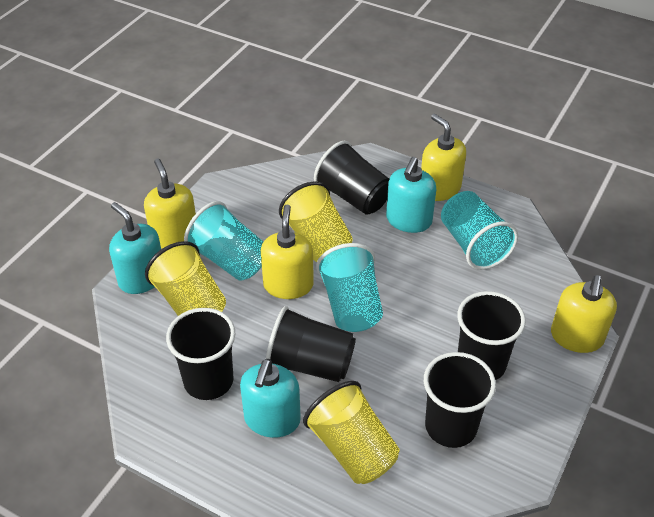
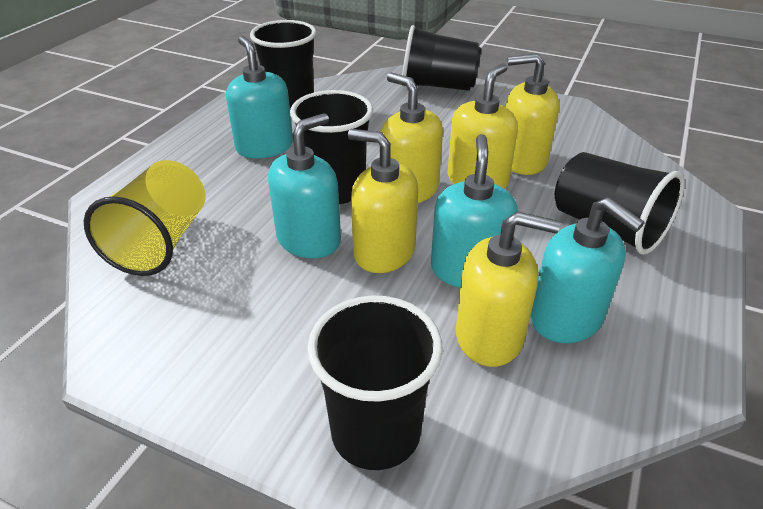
turquoise cup: [184,201,264,281] [316,243,383,332] [441,191,518,270] = 3 -> none = 0
turquoise soap dispenser: [109,202,161,294] [240,359,301,438] [386,157,436,233] = 3 -> [226,36,293,158] [268,113,341,258] [431,134,518,288] [530,197,645,343] = 4
yellow cup: [145,241,226,316] [279,182,352,262] [303,381,400,484] = 3 -> [84,160,206,276] = 1
yellow soap dispenser: [144,158,196,249] [261,204,314,299] [421,114,466,201] [551,275,617,353] = 4 -> [348,129,418,273] [381,73,443,203] [447,63,518,189] [456,211,560,367] [506,53,559,175] = 5

